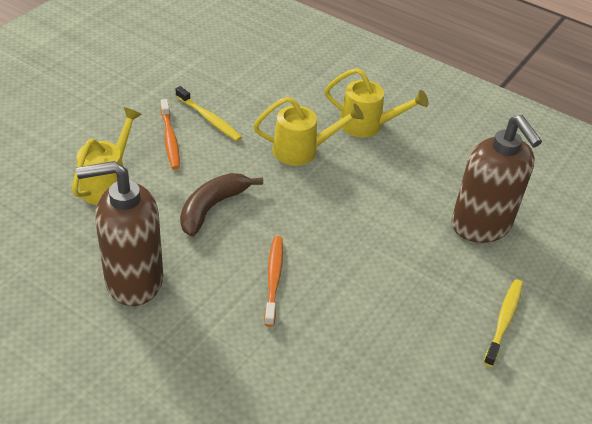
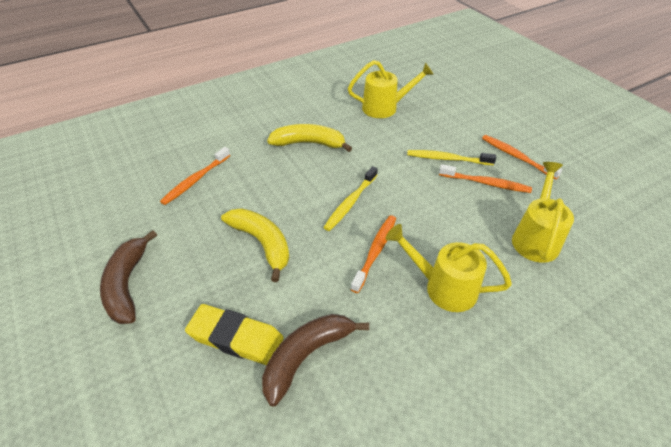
brown banana: [180,173,263,237] = 1 -> [100,230,157,324] [262,314,369,406] = 2
brown soap dispenser: [76,161,163,306] [451,115,542,243] = 2 -> none = 0
orange toothbrush: [161,99,180,169] [264,236,283,327] = 2 -> [160,147,230,205] [350,215,396,293] [439,164,532,193] [482,135,562,180] = 4
yellow banana: none = 0 -> [221,208,289,282] [267,124,352,152] = 2
yellow eraser: none = 0 -> [185,304,284,365] = 1

